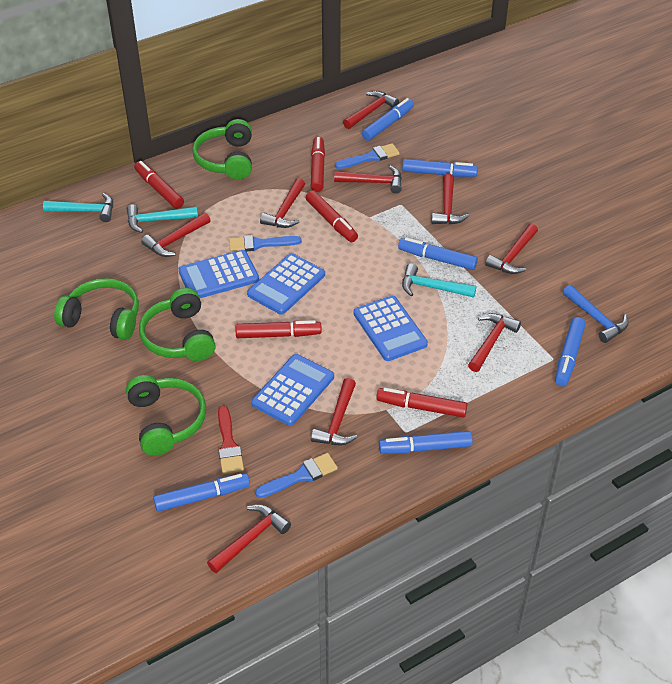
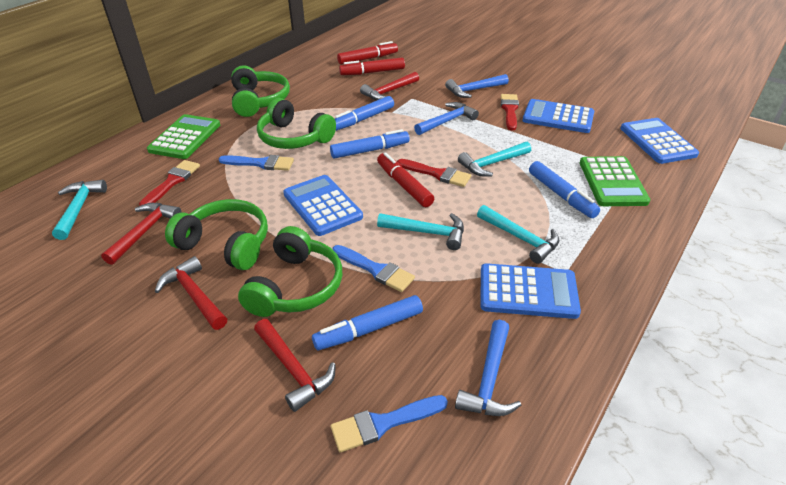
blue hammer: [563,285,629,343] = 1 -> [414,102,479,135] [445,74,509,98] [455,320,521,416] = 3
blue marker: [153,473,250,512] [362,98,414,141] [379,431,473,454] [398,238,478,270] [402,159,478,177] [555,317,586,386] = 6 -> [312,295,423,350] [330,129,410,159] [335,96,394,131] [529,161,600,218] = 4
green calculator: none = 0 -> [147,114,220,159] [580,156,650,206] = 2
red brush: [218,406,244,474] = 1 -> [139,160,200,206] [397,159,471,187] [501,94,519,130] = 3
red hammer: [141,212,211,257] [207,505,291,573] [260,178,305,228] [311,378,358,445] [334,165,402,194] [343,91,399,129] [431,174,469,225] [468,313,521,372] [485,224,538,274] = 9 -> [101,203,182,265] [155,256,227,330] [254,319,336,412] [360,72,419,101] = 4
red marker: [134,161,184,209] [235,320,322,338] [306,190,358,242] [311,137,325,192] [376,388,467,418] = 5 -> [337,41,398,65] [339,57,405,75] [377,152,434,207] = 3
turquoise hammer: [43,193,113,222] [127,204,198,233] [402,263,476,298] = 3 -> [52,180,107,240] [377,213,464,250] [458,142,531,176] [477,205,560,264] = 4

